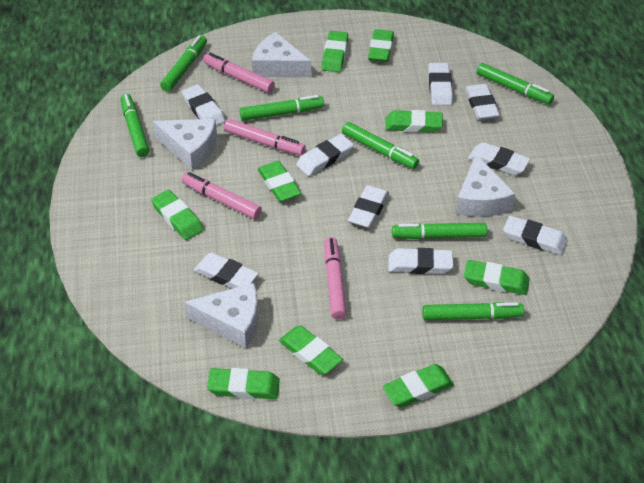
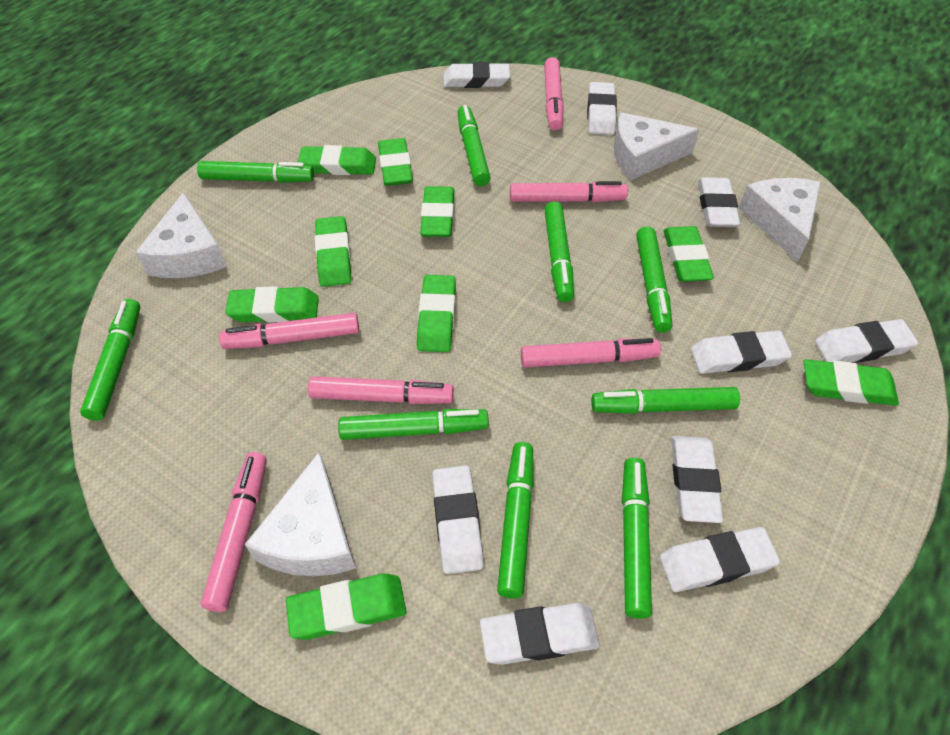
green marker: [120,94,149,157] [160,35,207,92] [240,95,324,121] [342,122,419,169] [392,223,487,239] [422,302,524,320] [477,63,554,104] = 7 -> [80,299,140,421] [197,161,314,183] [338,409,489,440] [457,105,491,186] [497,442,534,599] [544,201,574,302] [591,387,740,414] [622,458,652,619] [636,226,672,333] = 9
pink marker: [182,172,262,219] [203,53,275,93] [224,119,306,156] [324,237,347,319] = 4 -> [201,452,267,612] [219,313,359,349] [308,376,454,404] [510,181,628,203] [521,338,661,368] [544,57,564,131] = 6

